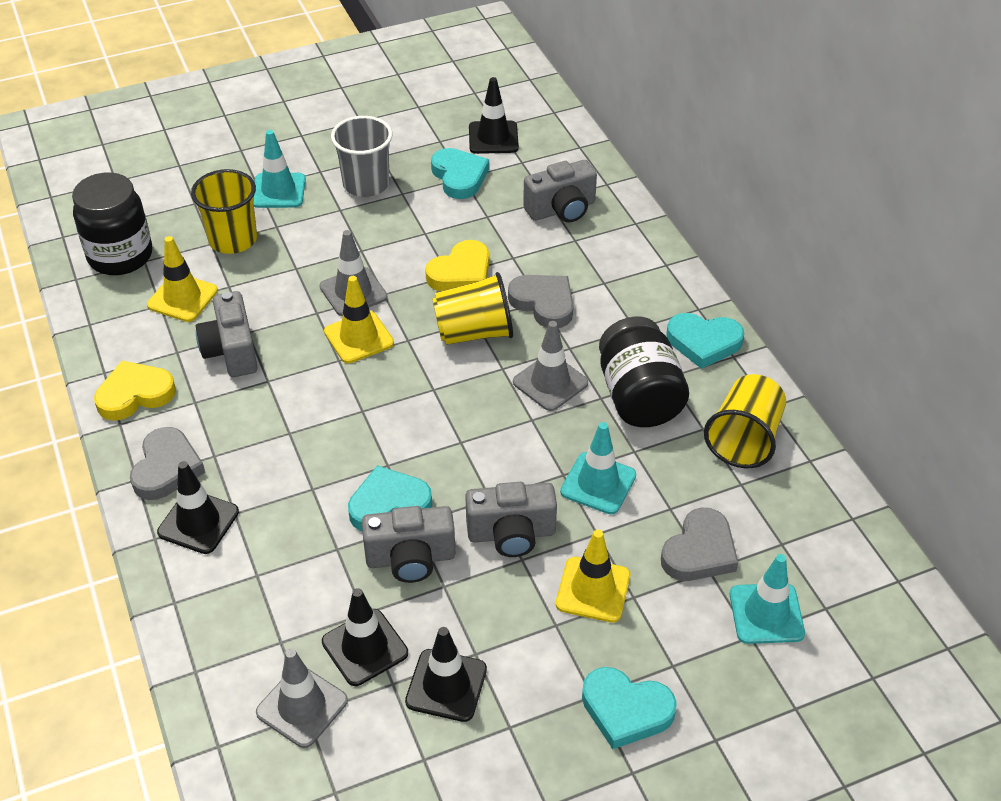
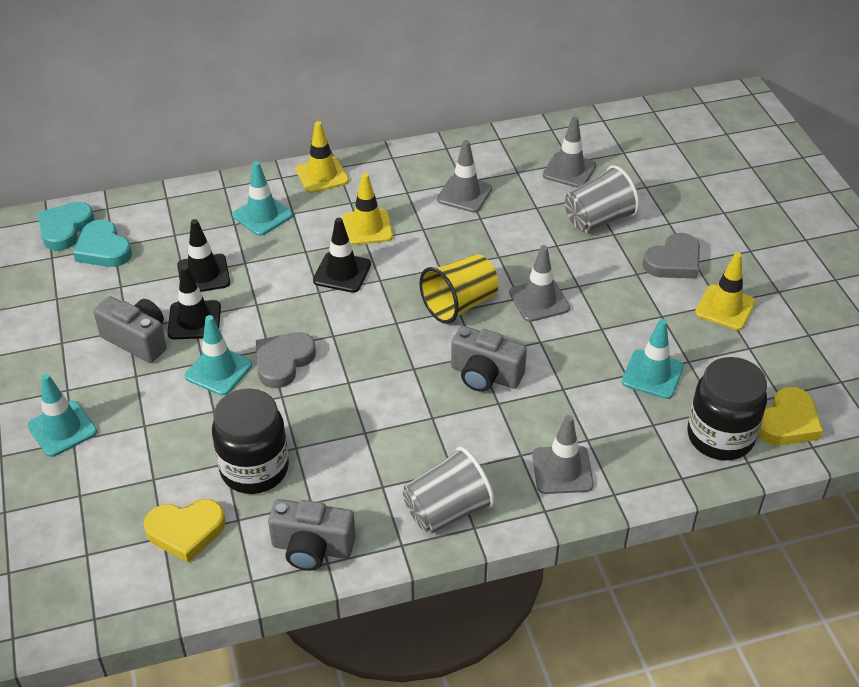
black traffic cone: [157,461,239,554] [322,588,408,686] [405,627,487,722] [469,77,519,154] = 4 -> [167,265,221,340] [177,219,230,292] [313,218,371,293] = 3
grey camera: [196,291,258,377] [362,506,455,583] [465,482,557,557] [523,160,597,222] = 4 -> [93,296,167,363] [268,499,356,571] [451,326,527,392] = 3
grey cup: [331,116,393,197] = 1 -> [403,446,495,534] [565,165,639,233] = 2
grey heart: [130,427,205,500] [508,275,573,328] [661,508,738,581] = 3 -> [256,332,316,388] [643,233,700,278] = 2
grey traffic cone: [256,648,348,748] [320,230,387,316] [513,321,588,411] = 3 -> [437,140,492,213] [509,245,570,322] [532,415,594,494] [543,116,597,188] = 4
turquoise heart: [348,465,432,531] [431,148,489,199] [582,667,677,749] [666,313,744,369] = 4 -> [37,202,94,251] [73,220,132,267] = 2
turquoise traffic cone: [254,130,306,208] [560,422,636,514] [730,554,805,644] = 3 -> [28,374,97,457] [185,315,252,395] [232,161,293,236] [622,319,684,399] = 4
yellow cup: [191,169,257,254] [432,272,513,345] [704,374,786,468] = 3 -> [419,254,498,324] = 1

